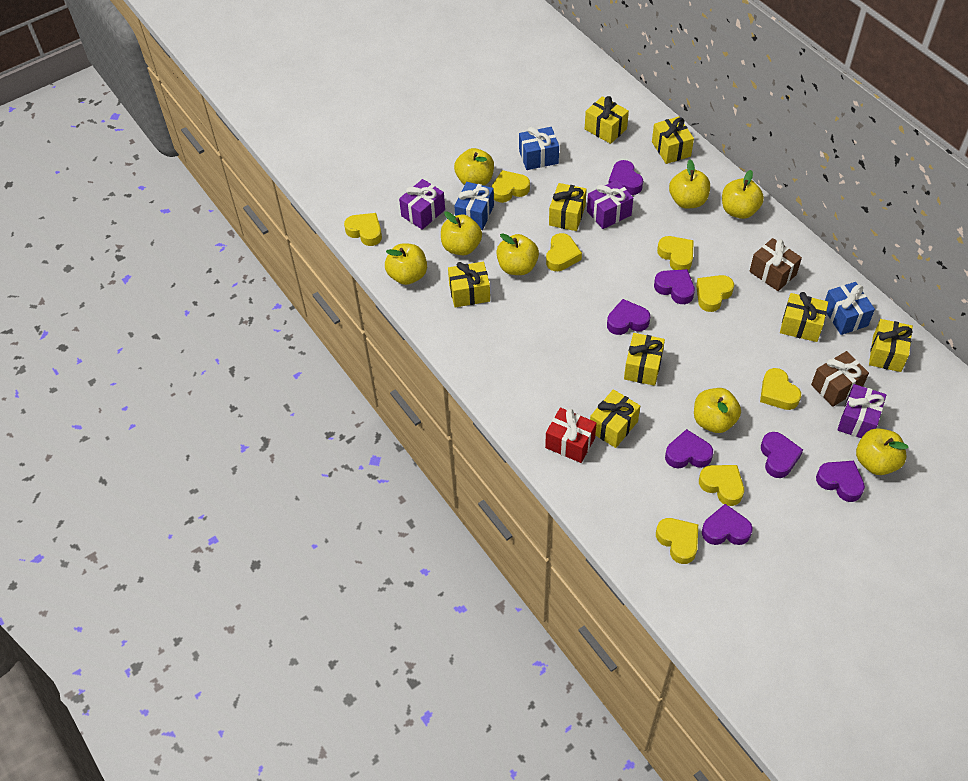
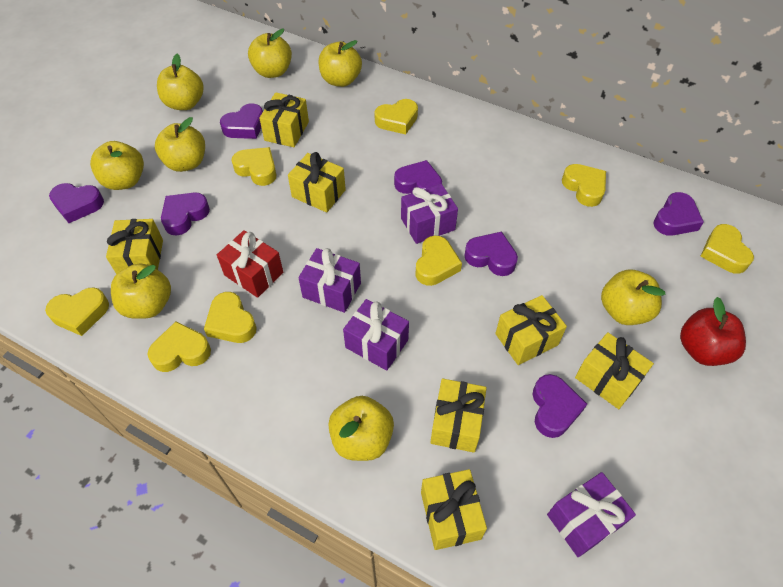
blue gift: [455,182,494,230] [519,127,559,170] [825,282,875,335] = 3 -> none = 0
brown gift: [749,238,802,291] [811,351,869,407] = 2 -> none = 0
purple gift: [399,179,445,230] [587,180,633,229] [837,384,886,438] = 3 -> [298,248,361,313] [343,299,409,371] [401,184,458,244] [547,472,636,557] = 4
red apple: none = 0 -> [680,297,746,366] = 1
yellow gift: [448,262,490,307] [549,183,587,231] [585,96,629,144] [590,389,640,448] [624,333,665,386] [652,116,694,164] [780,292,828,342] [869,319,913,372] = 8 -> [106,219,163,274] [259,92,309,147] [288,152,346,213] [421,469,487,550] [430,379,487,453] [495,295,567,365] [575,332,654,409] = 7

